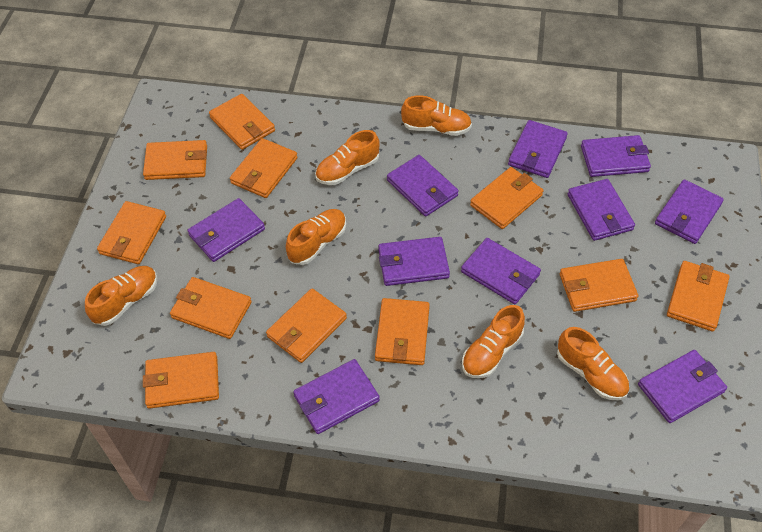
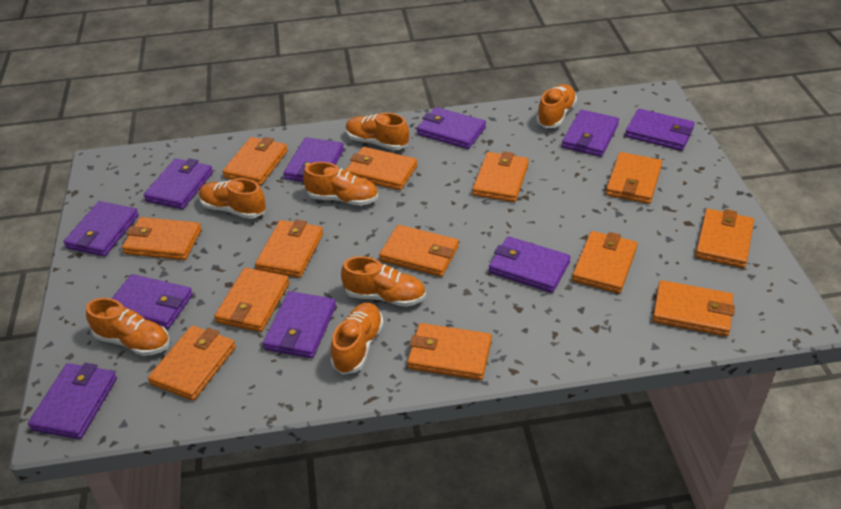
orange shoe: [85,266,158,326] [286,209,346,265] [315,130,380,185] [401,95,472,136] [462,305,525,378] [557,327,629,400] = 6 -> [86,298,170,356] [199,178,266,219] [303,162,378,206] [331,303,384,375] [341,256,426,307] [346,113,409,150] [536,84,577,128] = 7
orange wallet: [97,201,166,264] [143,140,207,180] [143,352,219,409] [170,277,252,339] [209,94,275,150] [230,138,298,198] [266,288,347,363] [375,298,430,365] [470,167,543,229] [560,259,639,312] [667,261,729,332] = 11 -> [122,217,202,260] [148,326,236,401] [214,268,289,332] [222,137,288,186] [255,220,323,278] [346,147,417,190] [379,225,459,277] [407,323,492,380] [473,151,529,202] [572,231,638,293] [606,152,662,204] [652,280,735,337] [695,209,754,268] = 13

